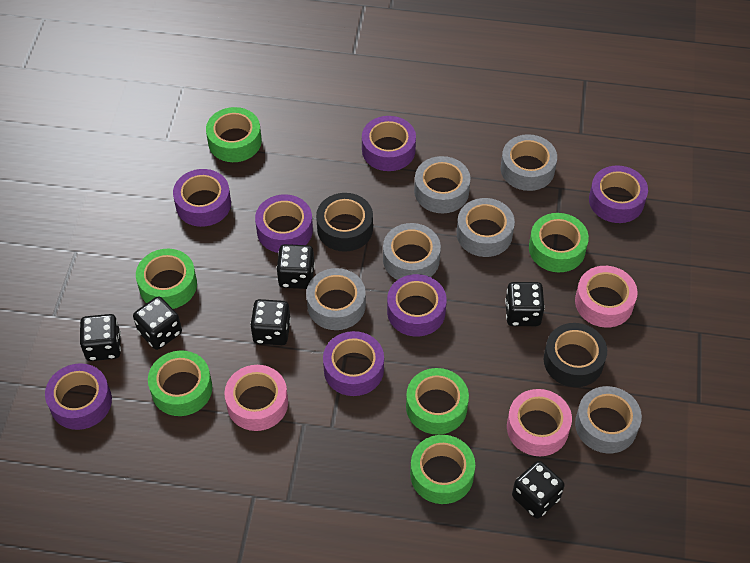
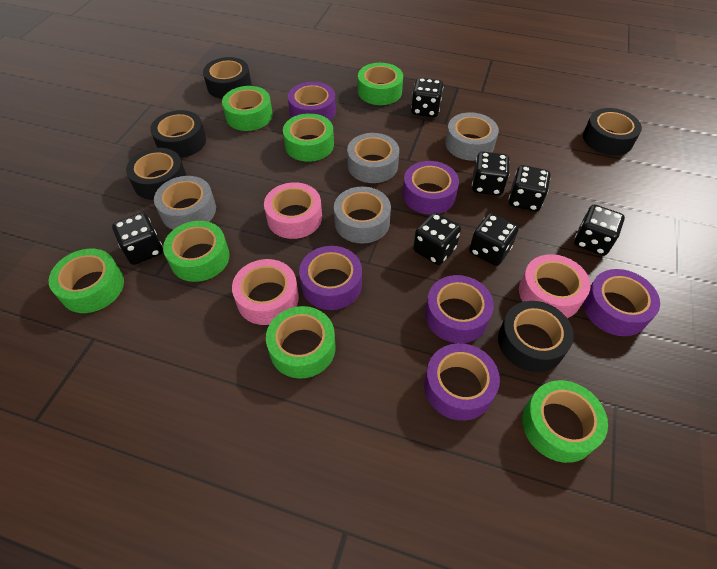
black dice: [80,314,121,361] [133,296,182,350] [250,299,291,345] [276,244,315,289] [505,282,545,326] [512,461,565,519] = 6 -> [112,213,163,265] [411,78,443,117] [413,212,461,265] [469,213,518,266] [472,152,510,196] [509,165,550,212] [574,205,625,256] = 7
black tape: [316,193,373,252] [544,323,607,387] = 2 -> [126,148,186,200] [150,110,206,158] [203,57,252,99] [498,301,574,372] [583,108,642,156] = 5
green tape: [136,249,197,309] [148,351,212,416] [206,107,262,162] [406,368,469,435] [410,435,475,504] [529,213,589,272] = 6 -> [49,249,124,313] [163,221,230,282] [222,86,273,131] [266,306,336,379] [283,113,334,162] [358,63,403,105] [522,380,608,463] = 7
grey tape: [306,268,366,330] [383,223,441,280] [414,156,470,214] [457,198,515,257] [501,134,557,191] [575,386,642,453] = 6 -> [154,176,216,230] [334,187,391,244] [347,133,399,183] [445,112,499,161] = 4
purple tape: [45,363,112,430] [173,169,231,227] [255,194,313,253] [323,331,384,396] [362,116,416,171] [387,274,447,337] [589,165,648,223] = 7 -> [288,82,336,121] [299,246,362,310] [403,161,459,215] [424,343,500,421] [425,275,494,343] [583,269,660,336] = 6

